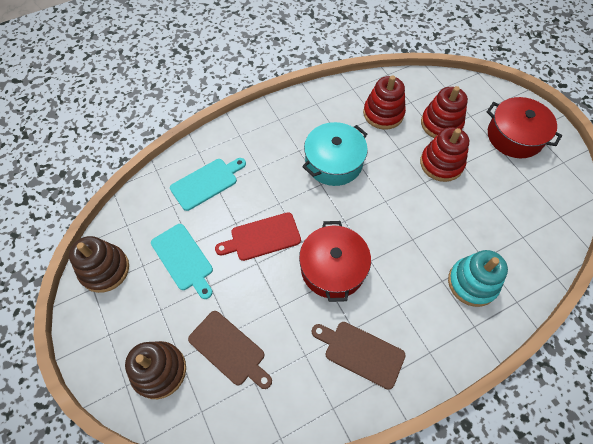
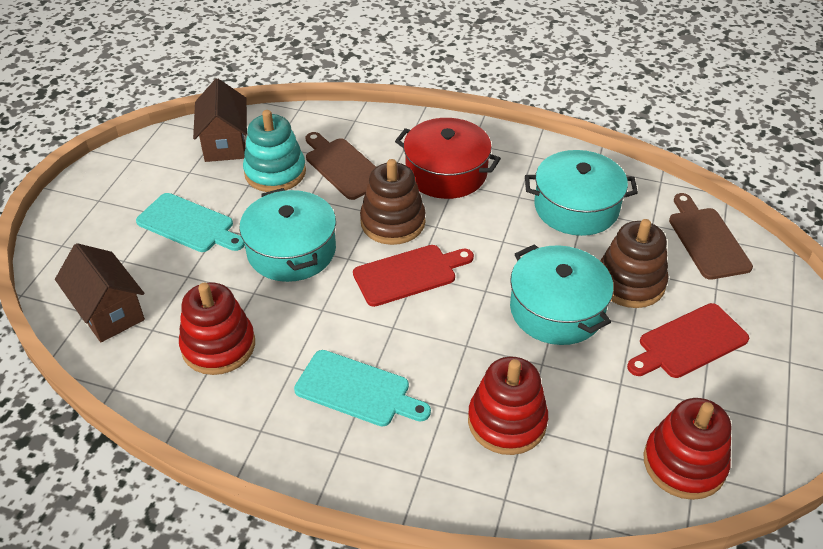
brown house: none = 0 -> [55,243,145,342] [193,78,247,162] = 2
red cutting board: [215,212,301,261] = 1 -> [353,245,474,307] [627,303,749,378] = 2
red pot: [299,221,371,302] [487,97,562,158] = 2 -> [395,118,501,199] = 1
turquoise pot: [302,122,368,186] = 1 -> [239,188,336,282] [510,244,614,345] [525,150,638,236] = 3

